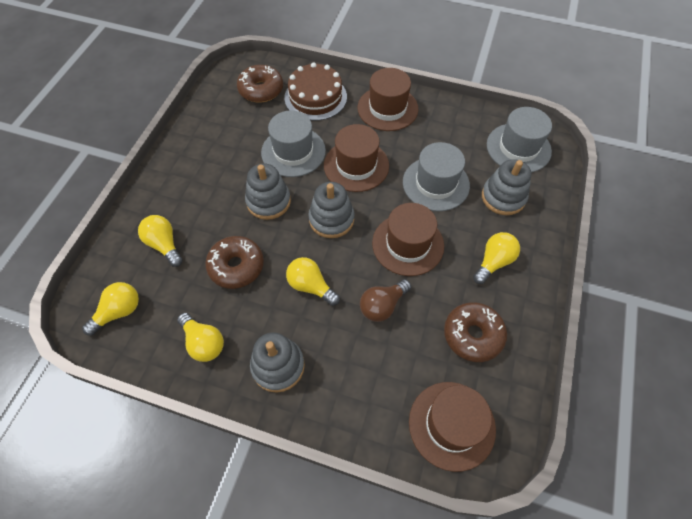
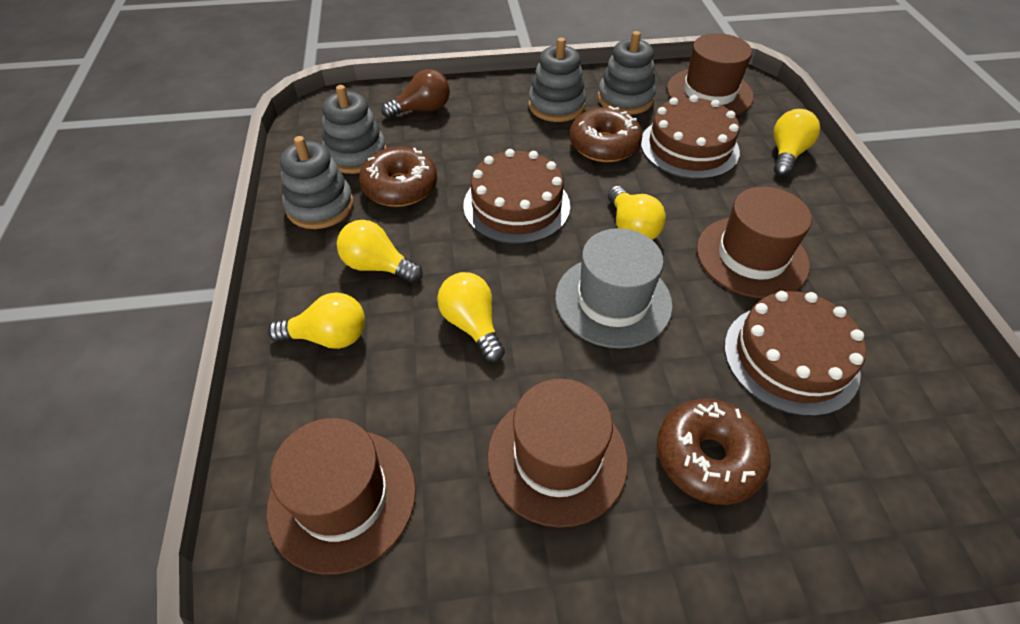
brown cake: [284,62,347,121] = 1 -> [463,149,570,244] [641,95,740,179] [724,291,866,416] = 3
grey hat: [261,110,326,177] [403,142,470,211] [487,107,552,173] = 3 -> [555,228,673,349] = 1

